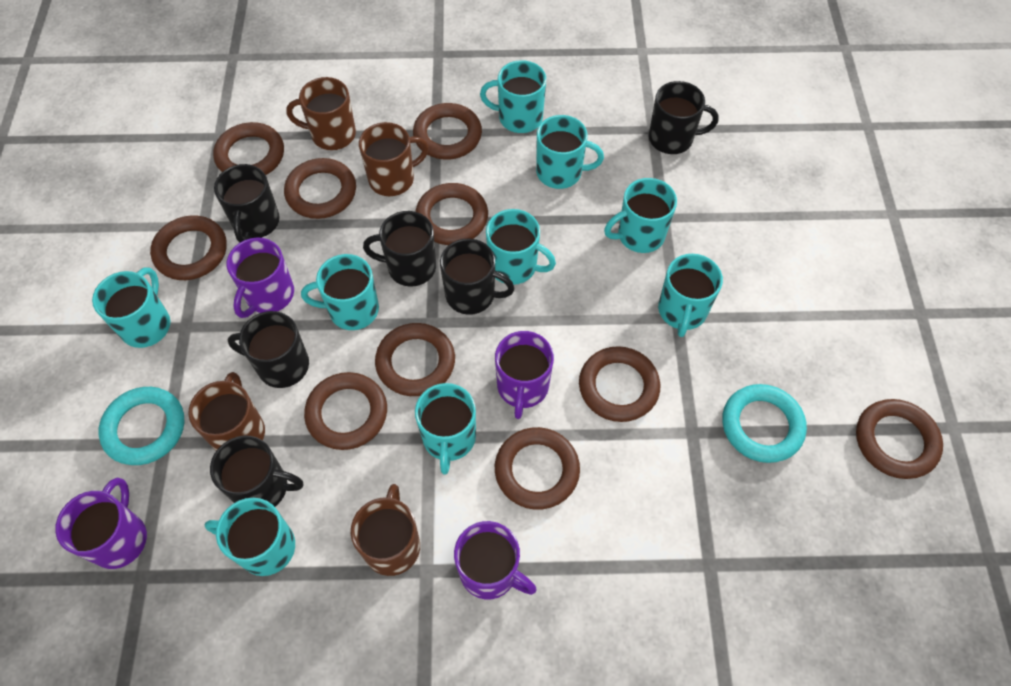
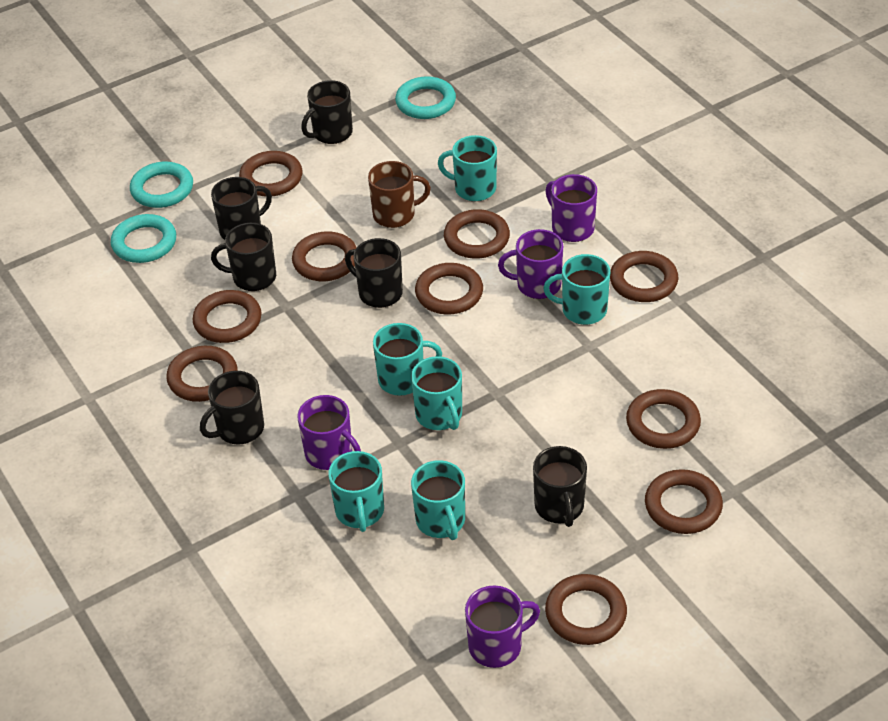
brown mug: [188,372,265,451] [286,77,356,150] [351,484,420,576] [359,122,429,196] = 4 -> [368,161,431,228] = 1
turquoise mug: [92,268,170,348] [205,498,295,576] [301,254,379,330] [415,383,476,475] [480,60,546,133] [486,209,556,285] [536,115,604,189] [604,178,677,253] [658,254,723,337] = 9 -> [328,451,384,532] [373,323,442,396] [411,356,462,430] [411,460,465,540] [438,135,497,201] [543,254,610,325] = 6
turquoise ring: [99,387,184,465] [722,384,807,463] = 2 -> [111,214,176,263] [130,162,193,208] [395,76,456,119] = 3

